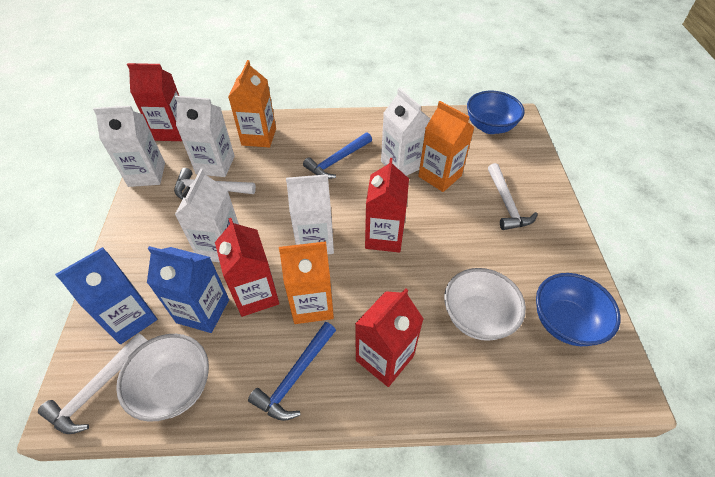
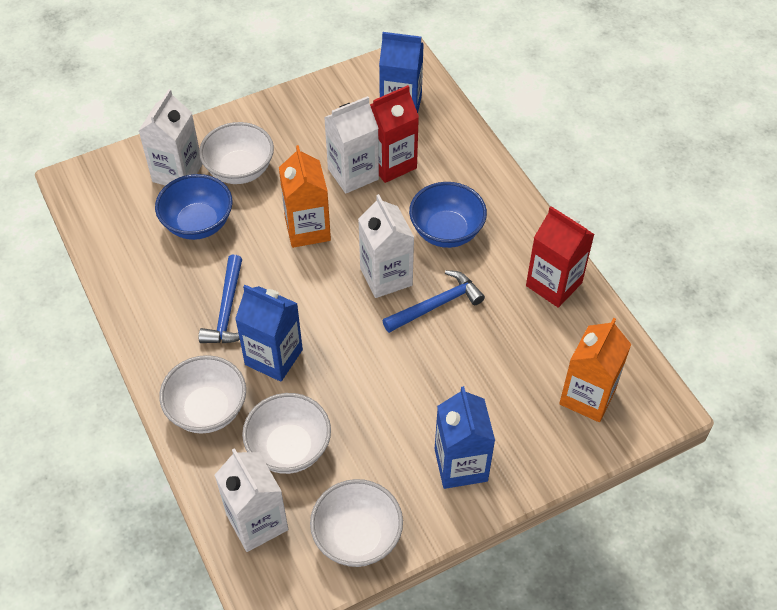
blue carton: [55,247,157,344] [147,246,229,333] = 2 -> [235,285,303,382] [379,32,424,113] [435,386,495,489] = 3
orange carton: [228,60,276,148] [279,241,334,324] [418,101,474,192] = 3 -> [279,145,331,248] [559,318,631,422] = 2
red carton: [127,63,182,141] [215,218,279,317] [355,288,424,387] [365,158,409,253] = 4 -> [370,85,419,183] [526,206,595,308] = 2
white bowl: [116,334,209,422] [444,268,526,341] = 2 -> [159,355,246,434] [199,122,274,184] [242,393,331,474] [310,479,403,567] = 4
white carton: [93,106,165,187] [175,96,235,177] [175,169,239,262] [286,174,334,255] [381,88,430,176] = 5 -> [139,89,202,186] [215,448,288,552] [324,96,379,194] [358,194,415,298] = 4
white hammer: [38,333,148,434] [174,168,256,200] [488,163,538,230] = 3 -> none = 0

